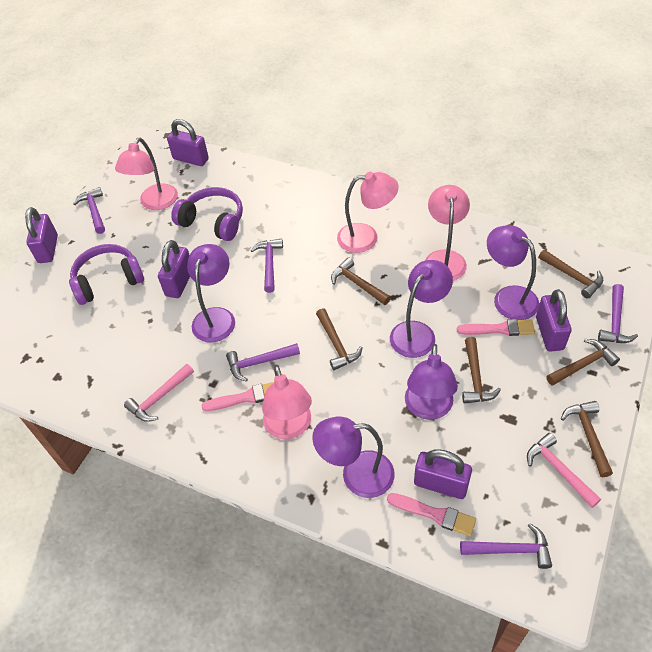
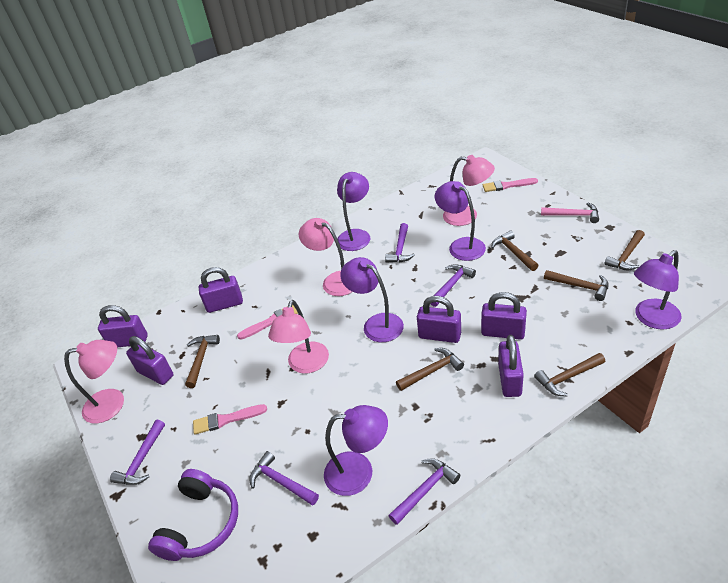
pink hammer: [124,364,194,422] [527,433,601,508] = 2 -> [541,203,599,223] = 1
purple headphones: [69,244,144,305] [171,187,243,241] = 2 -> [148,469,238,561] = 1
purple padlock: [25,207,58,263] [158,240,190,298] [167,119,209,166] [414,449,472,499] [536,289,571,352] = 5 -> [98,305,148,347] [126,336,174,385] [199,267,243,313] [417,296,461,343] [481,292,527,340] [498,335,524,397] = 6

